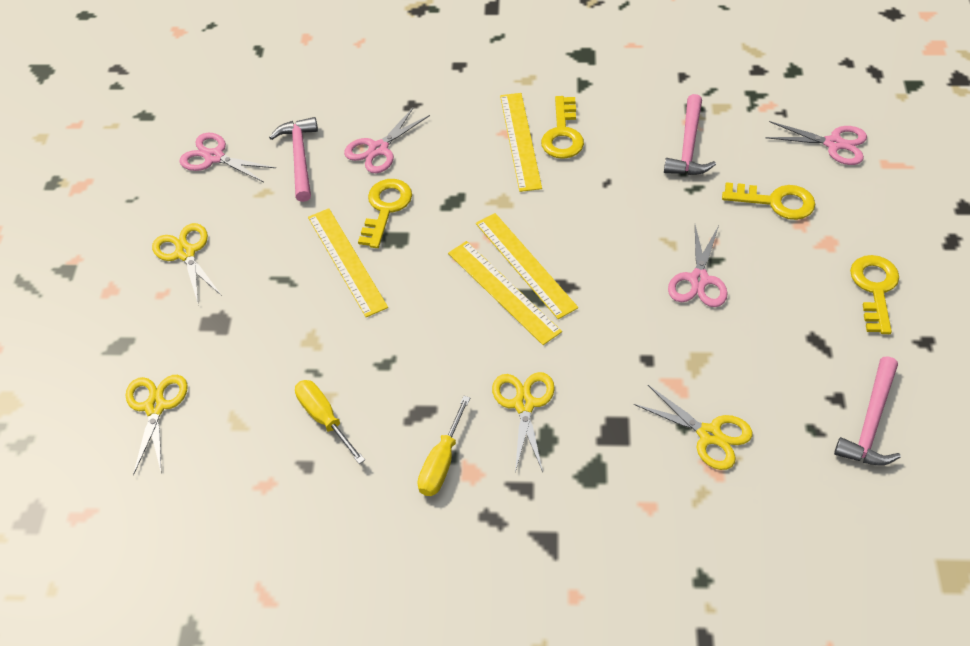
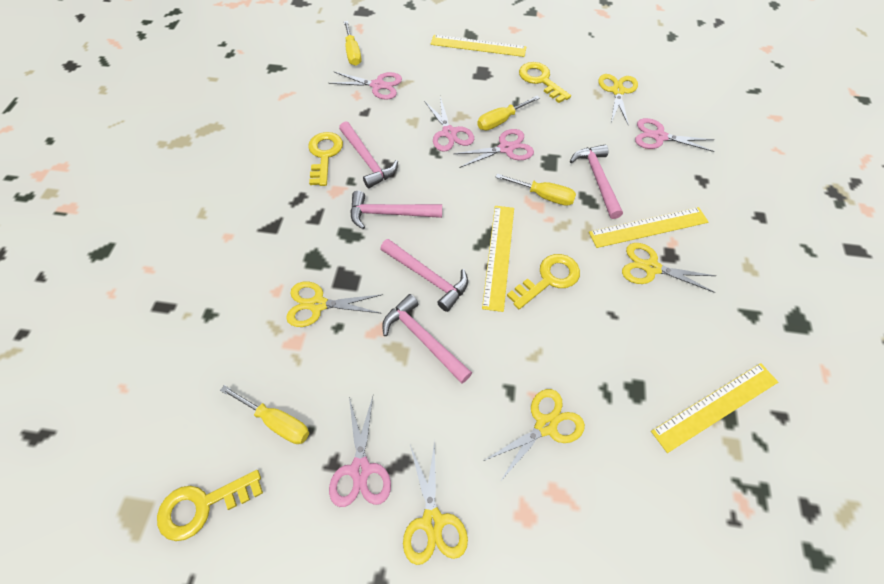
pink hammer: [269,117,318,202] [664,94,716,175] [834,356,901,465] = 3 -> [339,121,398,188] [350,191,442,229] [380,239,468,312] [382,294,472,384] [570,144,623,219] = 5
pink scissors: [179,133,276,182] [344,107,430,173] [668,225,728,307] [765,121,867,165] = 4 -> [329,72,402,100] [329,396,391,507] [424,97,474,152] [453,129,534,168] [635,118,715,152] = 5
yellow scissors: [126,375,188,476] [152,223,222,303] [492,372,555,472] [634,385,752,470] = 4 -> [286,281,383,327] [403,441,468,565] [484,389,585,482] [598,74,638,126] [622,243,716,293] = 5
yellow screwdriver: [295,380,365,464] [417,396,470,496] = 2 -> [220,385,309,444] [344,21,361,66] [477,96,540,130] [495,174,576,206] = 4

